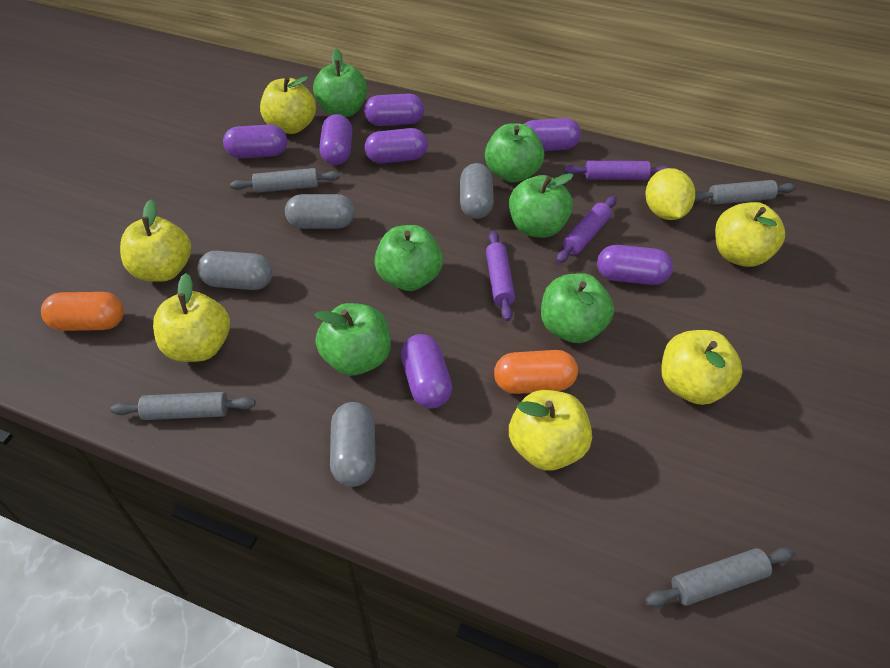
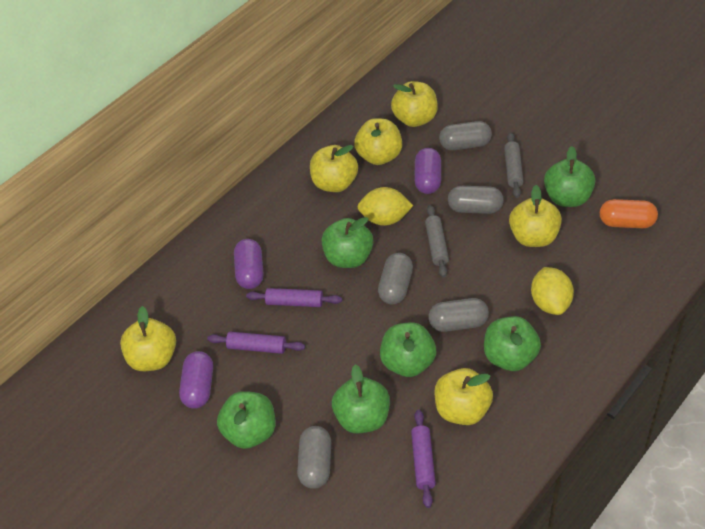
grey capsule: [197,251,273,290] [285,194,355,229] [330,402,375,487] [460,163,494,219] = 4 -> [297,426,331,489] [378,253,413,304] [429,298,489,332] [439,121,492,150] [448,186,504,214] = 5
grey rolling pin: [111,392,256,420] [230,168,340,193] [645,547,795,607] [695,180,796,205] = 4 -> [425,205,449,278] [504,132,524,198] = 2
orange capsule: [41,292,124,331] [494,350,578,394] = 2 -> [600,199,658,228] = 1
purple capsule: [223,124,287,158] [319,114,352,165] [364,93,424,126] [365,128,428,163] [401,334,452,409] [525,118,581,151] [597,245,673,285] = 7 -> [179,351,213,409] [234,239,263,289] [414,148,441,194] = 3
yellow lemon: [645,168,695,220] = 1 -> [358,187,413,226] [531,267,574,315] = 2

